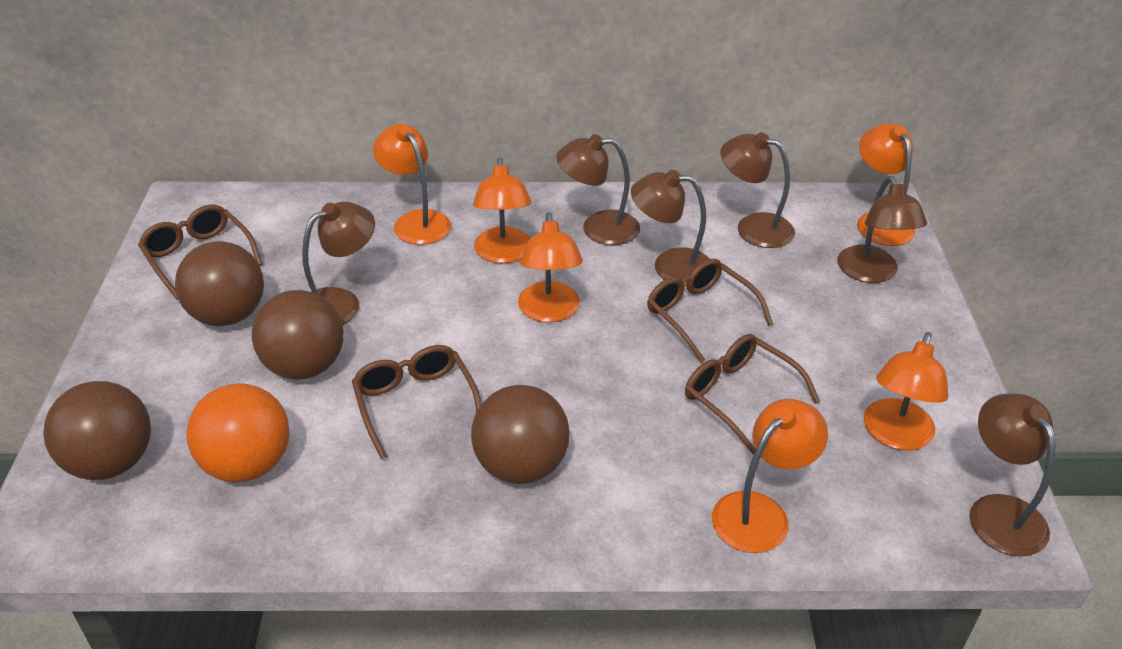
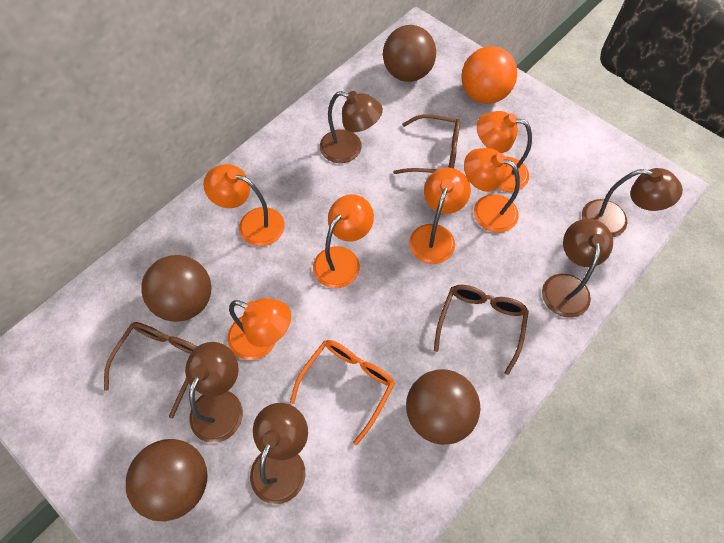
brown glasses: [138,205,263,300] [352,345,482,460] [647,259,773,363] [685,334,820,454] = 4 -> [104,322,197,418] [393,114,460,174] [434,285,529,375] = 3
brown lamp: [302,202,375,325] [556,134,640,245] [631,170,710,286] [720,132,795,248] [837,176,927,283] [970,394,1055,556] = 6 -> [185,342,243,443] [250,403,308,504] [320,91,383,163] [542,219,613,318] [582,168,683,237] = 5
orange glasses: none = 0 -> [290,340,395,445] = 1

